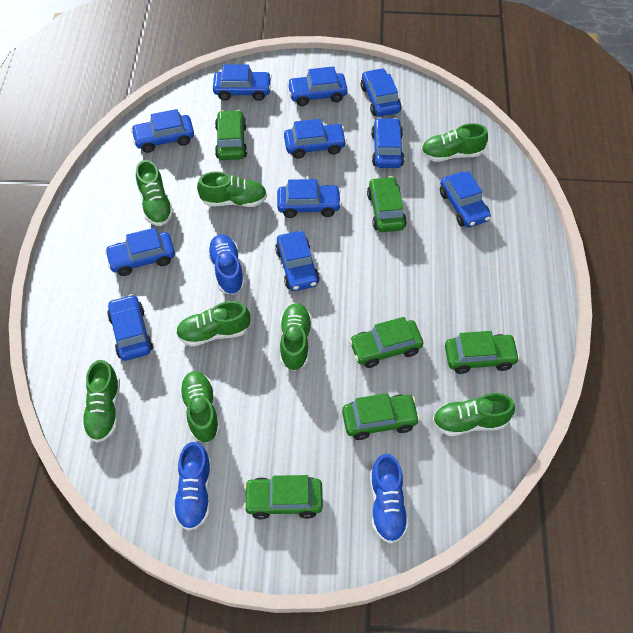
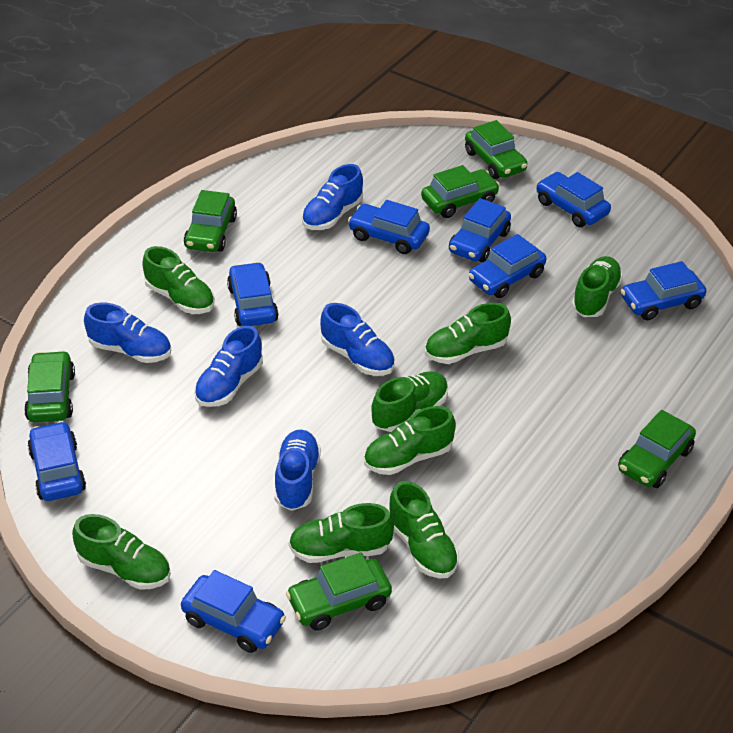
blue car: [105,228,175,276] [107,294,153,361] [131,109,194,153] [213,64,272,101] [275,231,320,291] [277,179,342,218] [284,119,347,159] [287,66,347,106] [361,68,401,117] [371,118,404,168] [440,171,491,228] = 11 -> [27,421,86,501] [181,570,286,653] [227,262,279,326] [348,200,430,254] [449,198,511,263] [468,234,547,298] [536,172,611,227] [621,261,706,320] = 8
blue shoe: [173,442,211,531] [207,234,245,294] [370,454,409,544] = 3 -> [84,302,171,363] [194,326,263,407] [274,429,321,511] [302,164,363,230] [320,303,395,376] = 5

